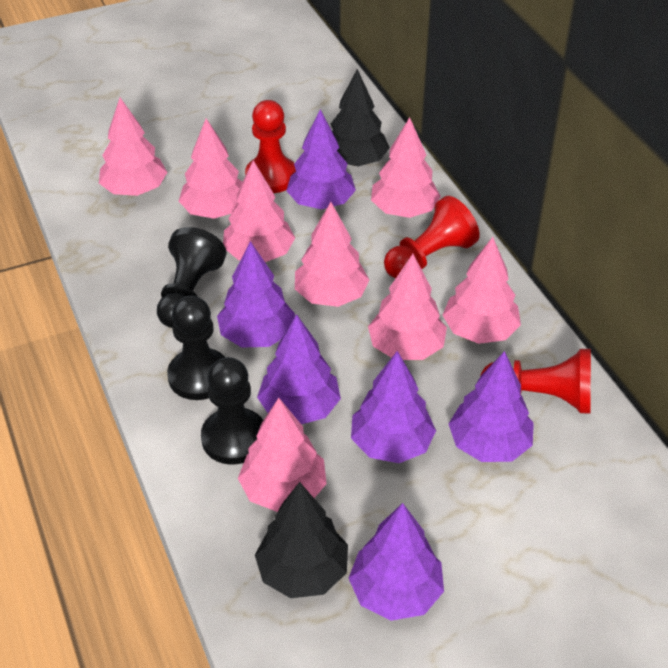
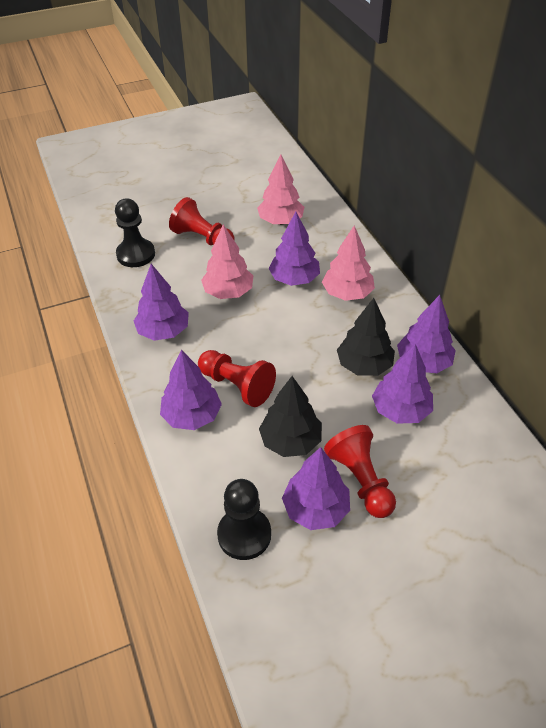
black pawn: [157,227,227,328] [167,296,225,400] [201,357,263,465] = 3 -> [115,198,155,267] [217,479,271,560] = 2
pink tree: [99,98,168,196] [179,118,242,219] [223,160,295,262] [238,398,327,512] [295,202,369,307] [368,254,447,360] [371,117,441,218] [443,237,521,344] = 8 -> [201,224,253,299] [257,154,304,225] [322,226,375,301] = 3

